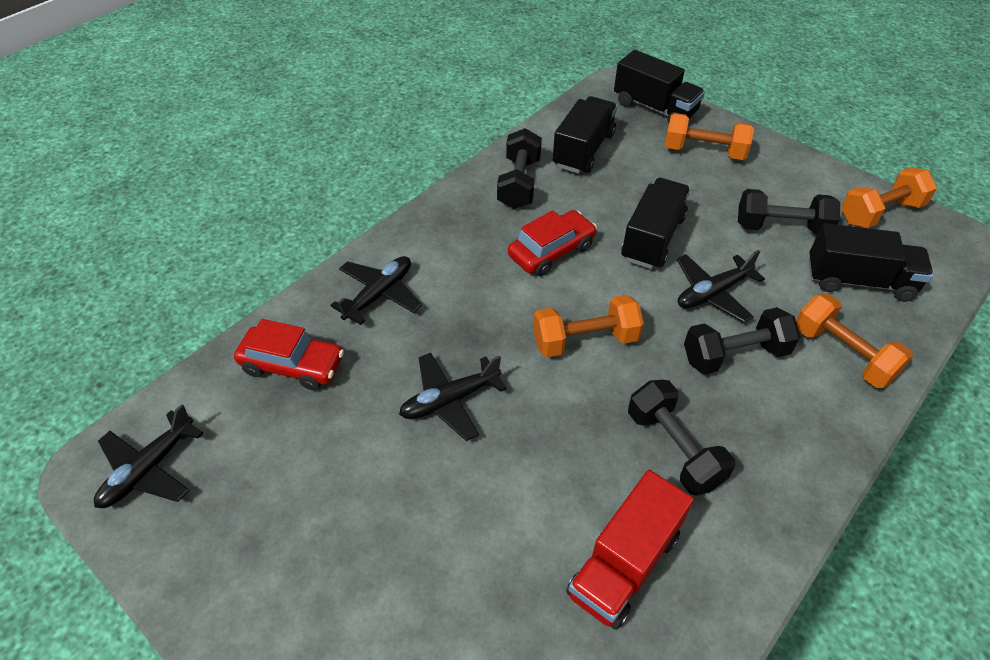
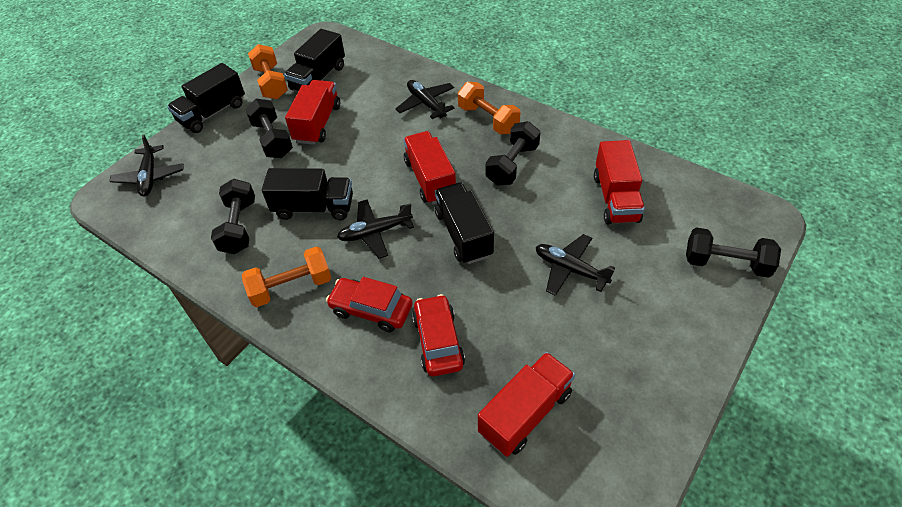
orange dumbbell: [533,295,644,357] [665,113,754,160] [796,294,913,388] [841,168,937,228] = 4 -> [242,246,331,307] [248,44,288,99] [458,82,521,134] = 3
red truck: [566,470,694,630] = 1 -> [285,80,340,145] [403,131,456,204] [478,352,575,457] [594,140,645,224] = 4

